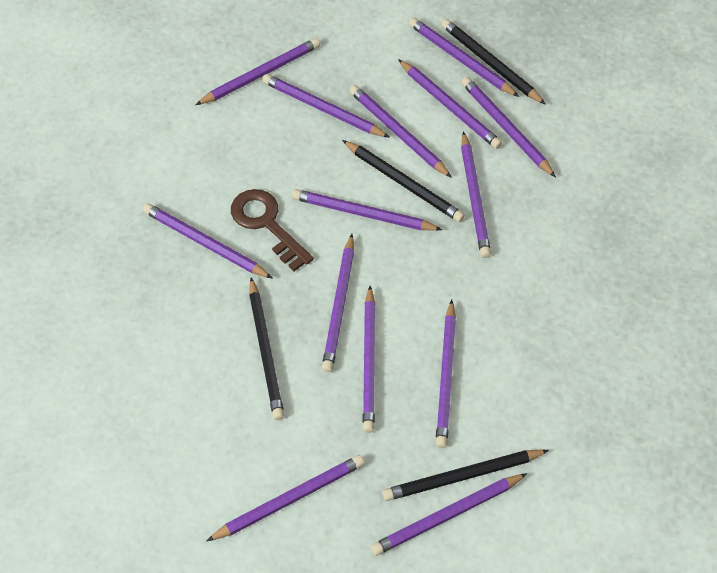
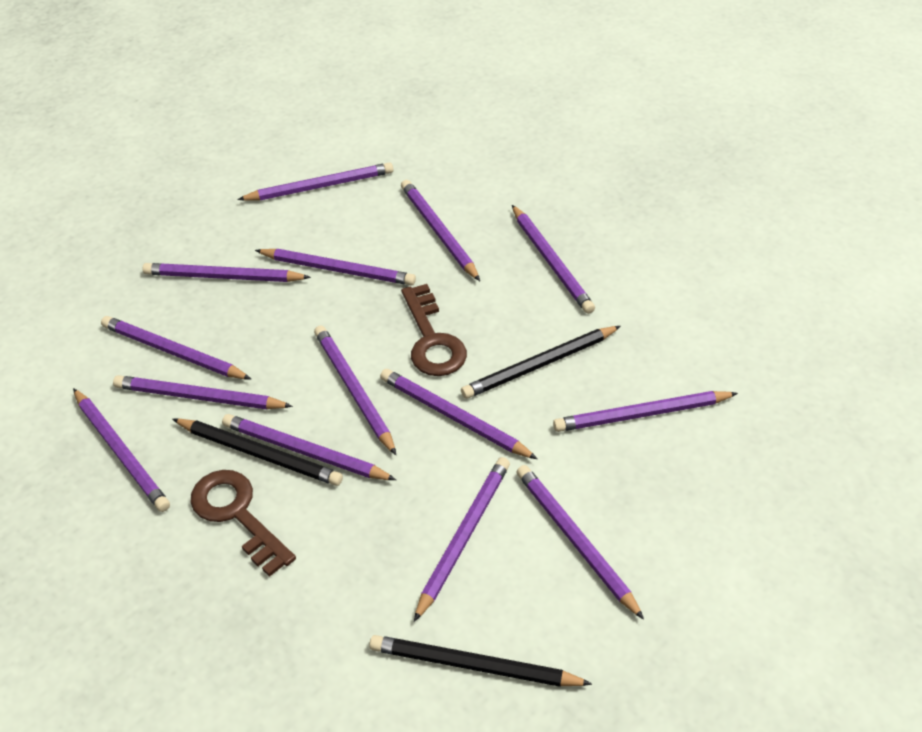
black pencil: [249,277,284,420] [342,140,465,222] [382,449,549,501] [441,19,546,105] = 4 -> [172,419,343,486] [369,635,592,687] [461,326,621,399] = 3
brown key: [231,189,314,272] = 1 -> [190,470,296,577] [401,284,467,376] = 2

